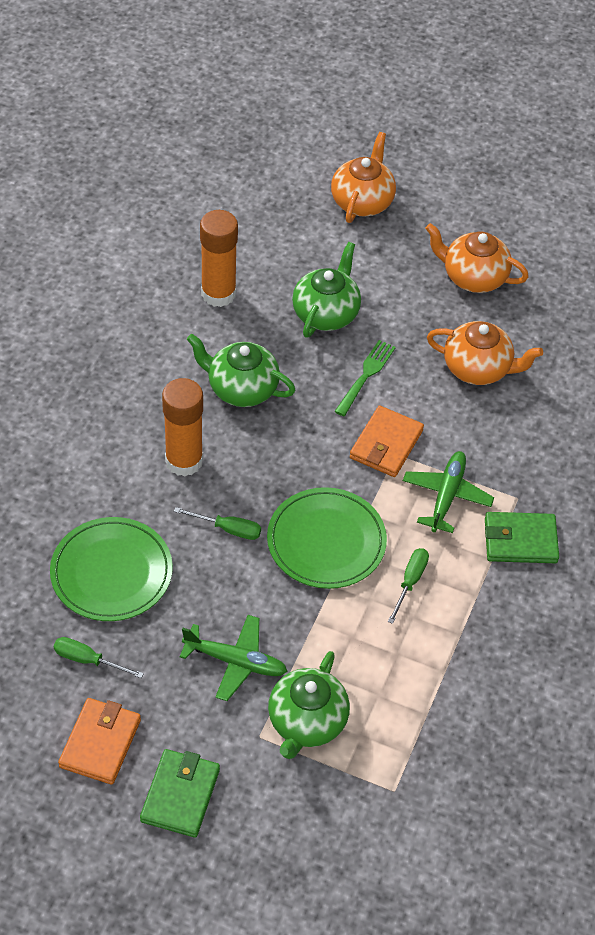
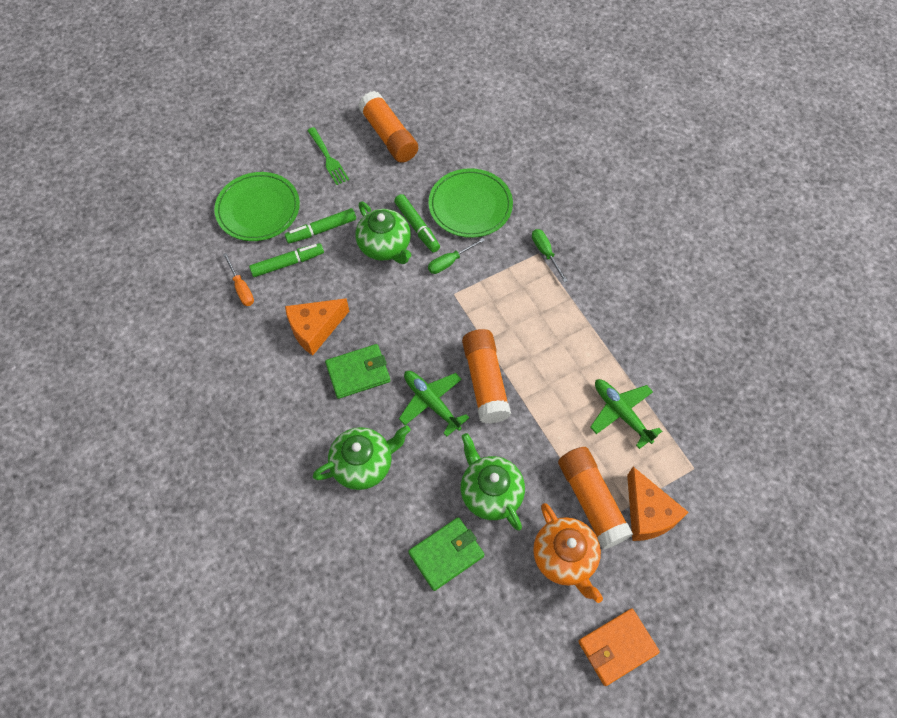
green marker: none = 0 -> [249,243,324,277] [285,208,356,244] [394,194,440,253] = 3
green screwdriver: [54,637,144,678] [174,507,261,540] [388,548,429,624] = 3 -> [428,238,485,274] [532,229,568,283] = 2
orange cheese: none = 0 -> [285,298,349,356] [627,467,689,541] = 2
orange glue stick: [162,378,203,477] [200,210,238,307] = 2 -> [358,91,418,163] [462,329,511,424] [558,447,633,550] = 3
orange screwdriver: none = 0 -> [223,253,254,306] = 1
orange teapot: [331,132,396,223] [425,223,529,293] [427,321,543,385] = 3 -> [533,503,603,603] = 1
orange wallet: [58,698,141,785] [350,406,424,477] = 2 -> [578,608,660,686] = 1

